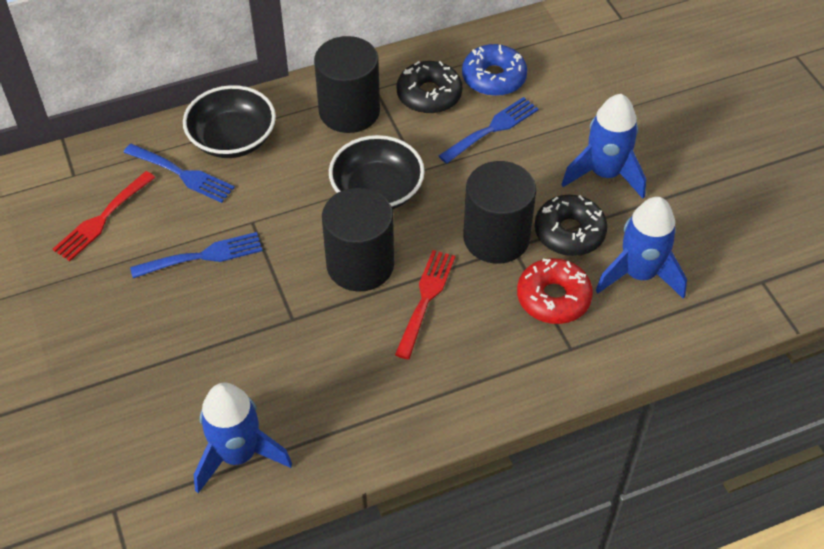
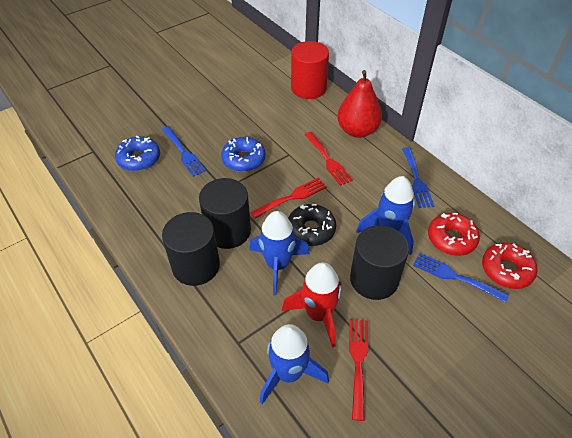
black bowl: [183,85,276,158] [329,135,425,210] = 2 -> none = 0
black donut: [397,61,462,114] [535,195,607,256] = 2 -> [288,204,336,246] = 1
blue donut: [462,44,527,96] = 1 -> [115,136,160,171] [221,137,266,172] = 2
red cylinder: none = 0 -> [291,41,329,99] = 1
red donut: [517,258,593,324] = 1 -> [428,213,480,256] [482,242,537,289] = 2
red fork: [53,171,155,261] [395,250,455,359] = 2 -> [250,178,327,219] [305,132,353,186] [349,319,368,421] = 3
red pear: none = 0 -> [337,70,382,138] = 1
red rocket: none = 0 -> [282,262,342,348] = 1

